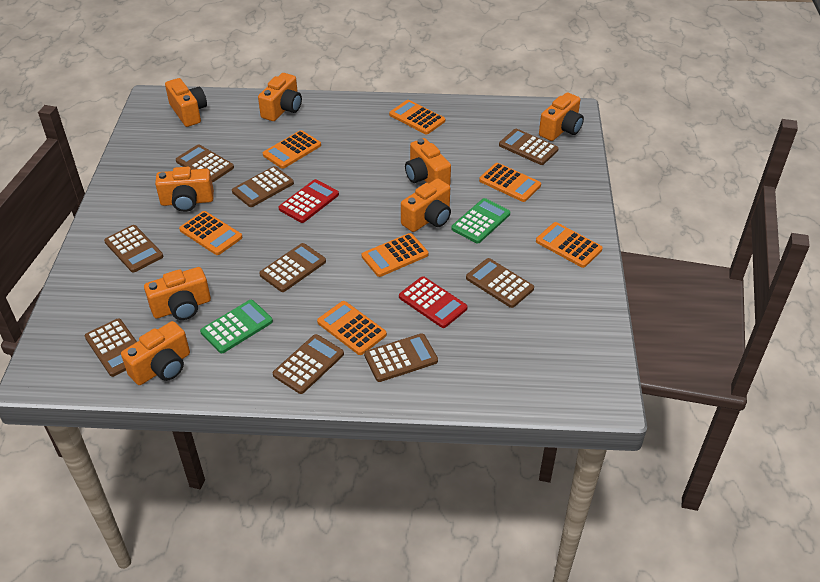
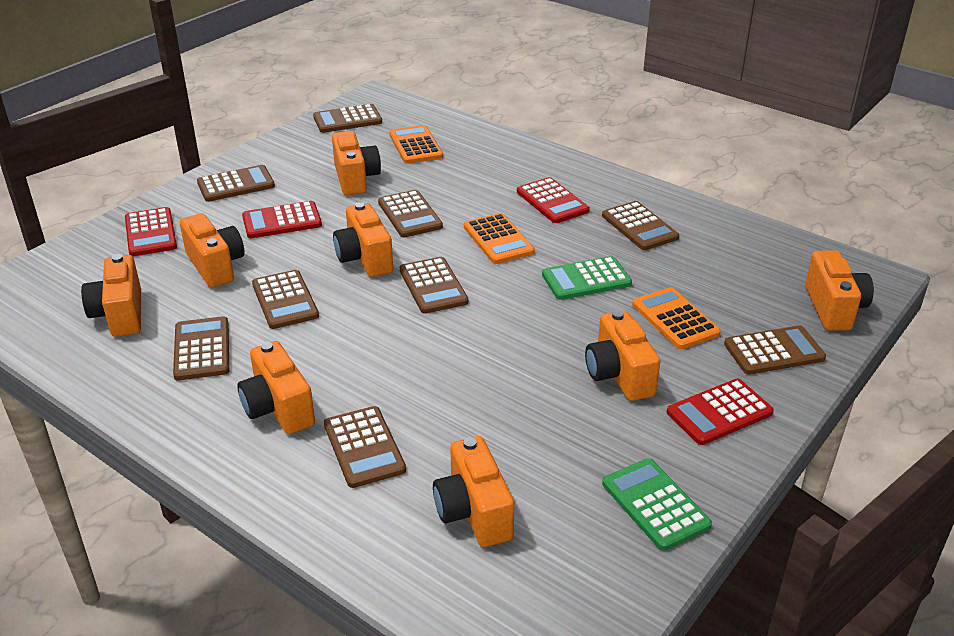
orange calculator: [179,211,243,255] [263,130,321,169] [317,301,387,355] [362,233,428,277] [389,100,445,134] [479,163,541,202] [536,222,603,268] = 7 -> [389,125,443,164] [464,213,535,264] [632,287,721,349] = 3
red calculator: [279,179,339,223] [399,276,467,328] = 2 -> [125,207,177,257] [242,201,322,238] [517,177,590,223] [667,379,774,445] = 4

